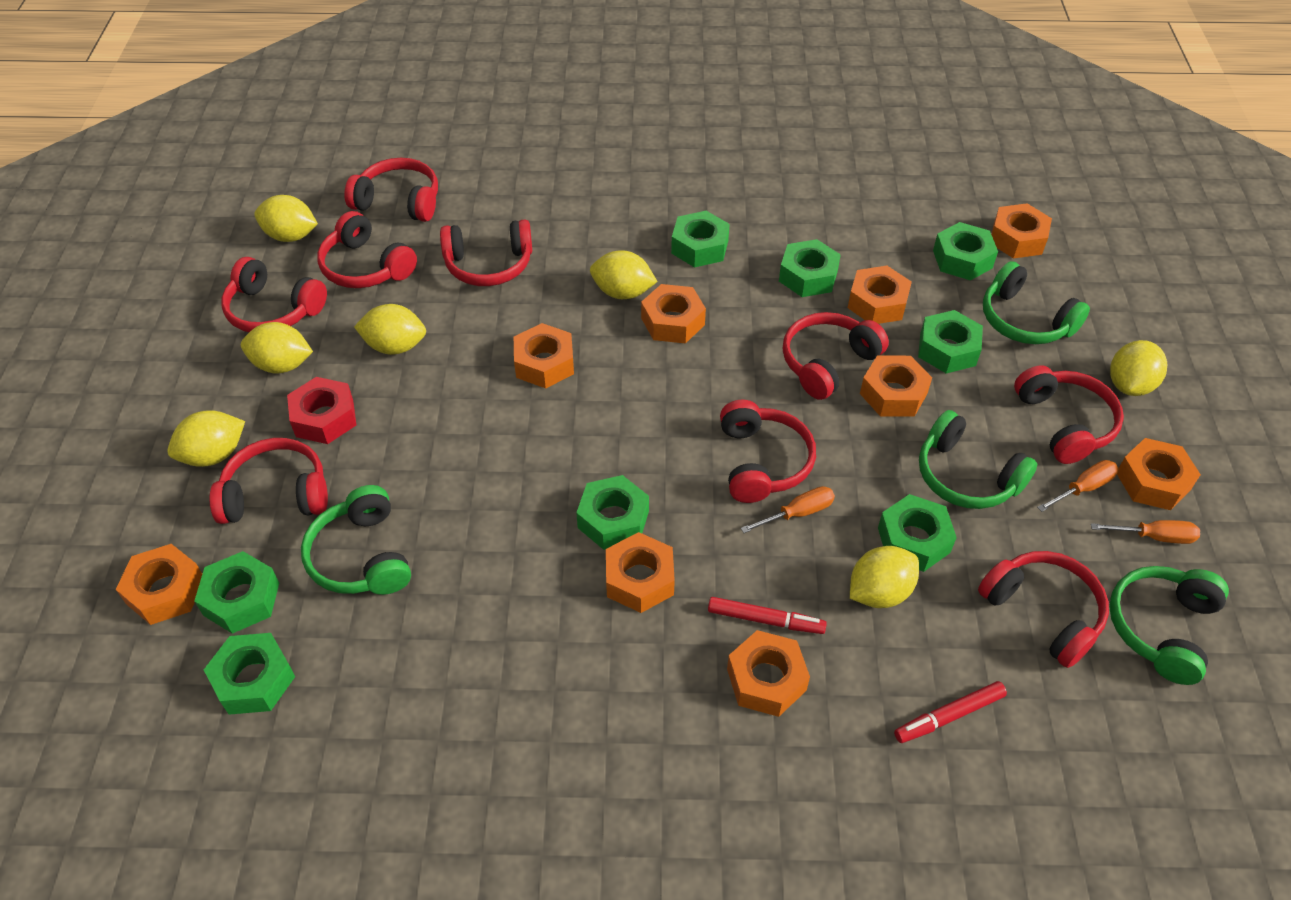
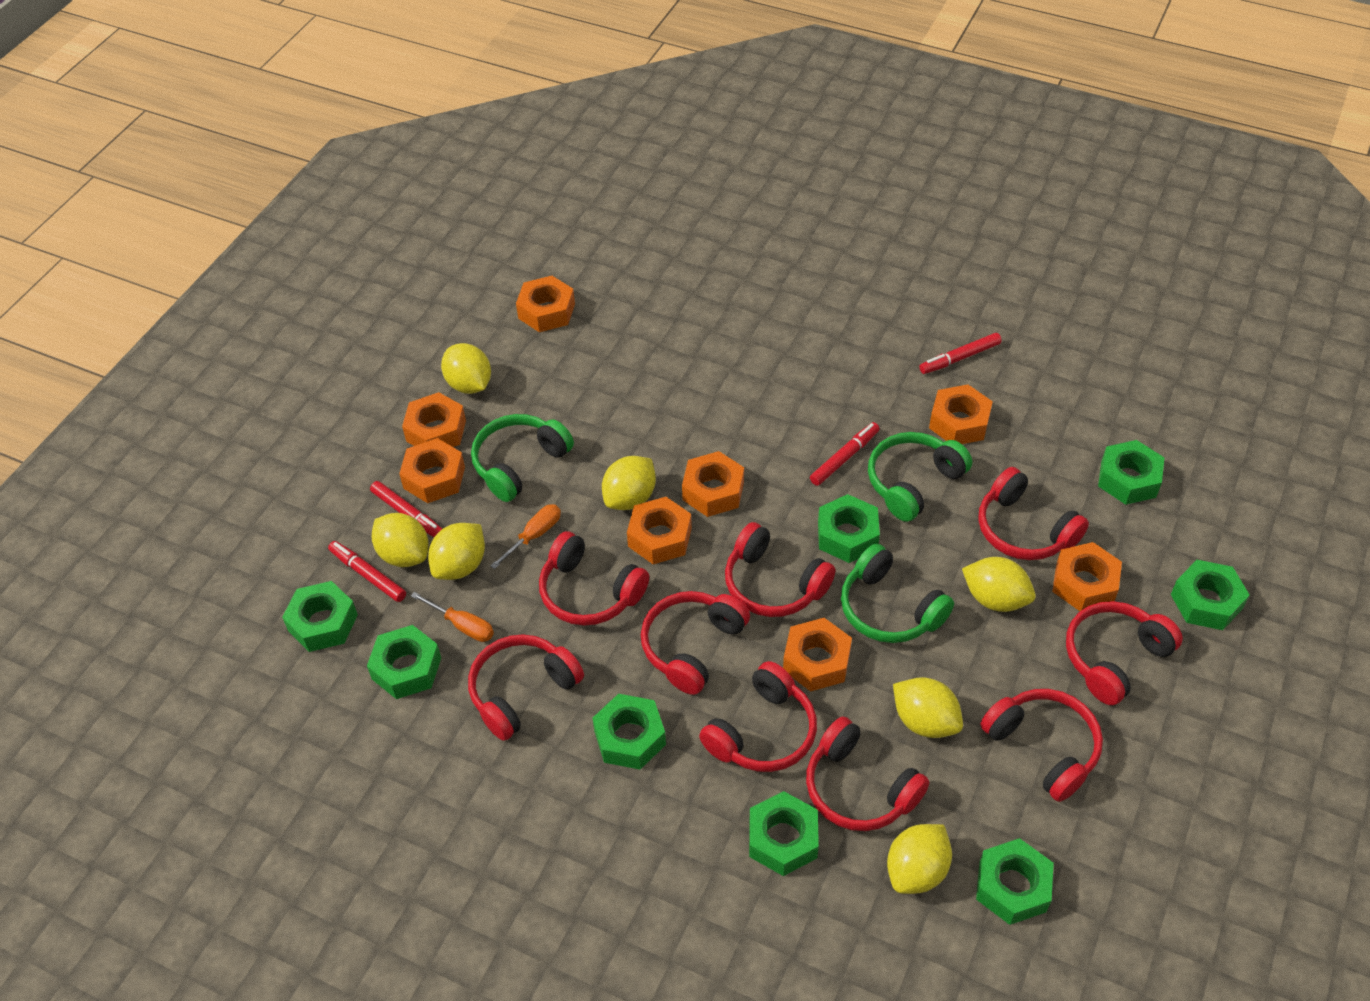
green headphones: [301,485,411,595] [919,410,1037,509] [983,261,1090,344] [1109,566,1229,685] = 4 -> [471,414,574,502] [841,543,954,643] [868,432,972,522] = 3
orange nut: [116,544,202,625] [514,323,574,388] [606,532,675,613] [641,284,706,344] [727,630,810,717] [848,266,912,324] [860,355,932,417] [991,203,1052,259] [1117,438,1201,510] = 9 -> [399,438,465,503] [402,392,466,447] [516,276,575,332] [627,497,692,564] [682,451,744,517] [783,618,852,692] [929,384,993,444] [1052,542,1122,611] = 8
orange screwdriver: [741,486,835,533] [1037,460,1118,512] [1091,520,1200,544] = 3 -> [411,592,494,642] [490,504,561,569] = 2
red marker: [708,597,827,634] [894,681,1007,743] = 2 -> [328,541,406,602] [370,481,442,537] [810,422,880,486] [919,333,1002,374] = 4
red nut: [287,377,356,444] = 1 -> none = 0

